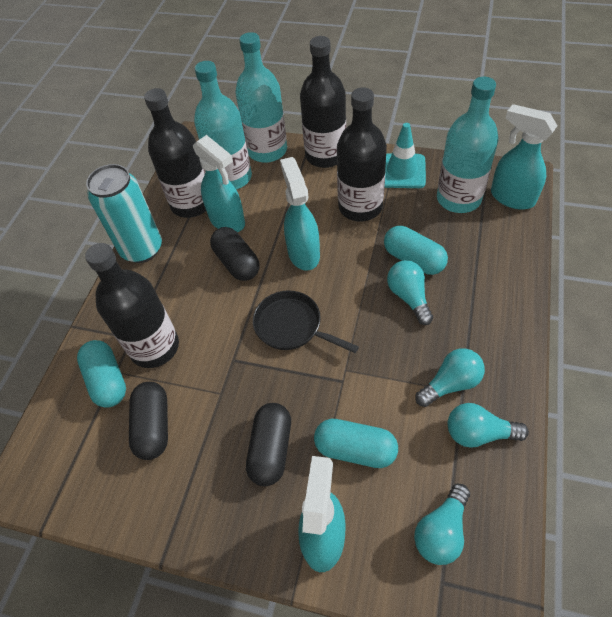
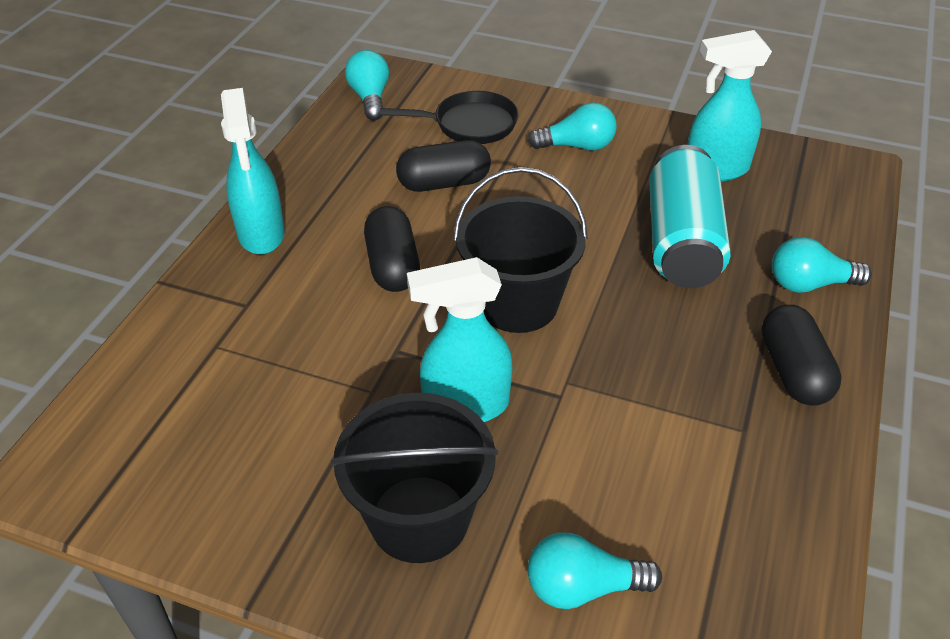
black bottle: [85,243,179,368] [144,88,206,218] [300,36,346,168] [337,87,387,221] = 4 -> none = 0
black bucket: none = 0 -> [331,393,498,563] [453,167,588,333] = 2
turquoise bottle: [194,61,252,190] [235,32,287,163] [437,77,498,213] = 3 -> none = 0
turquoise capsule: [77,340,126,408] [314,419,398,468] [384,226,448,275] = 3 -> none = 0
turquoise spray bottle: [193,135,245,232] [280,157,320,271] [298,456,346,572] [491,104,557,210] = 4 -> [221,88,285,255] [407,257,512,422] [687,30,772,182] = 3
turquoise traffic cone: [384,123,426,188] = 1 -> none = 0

